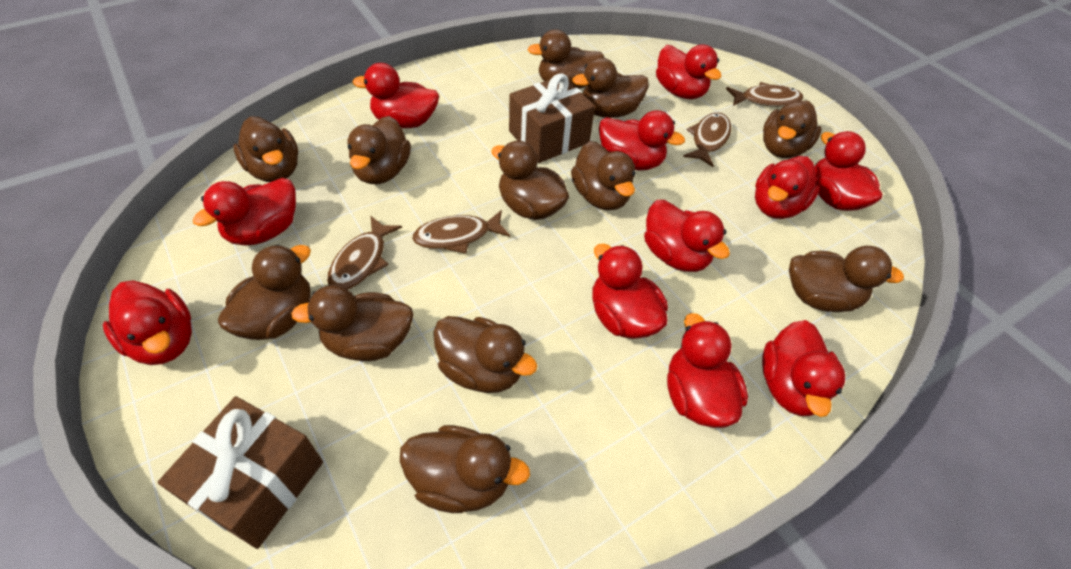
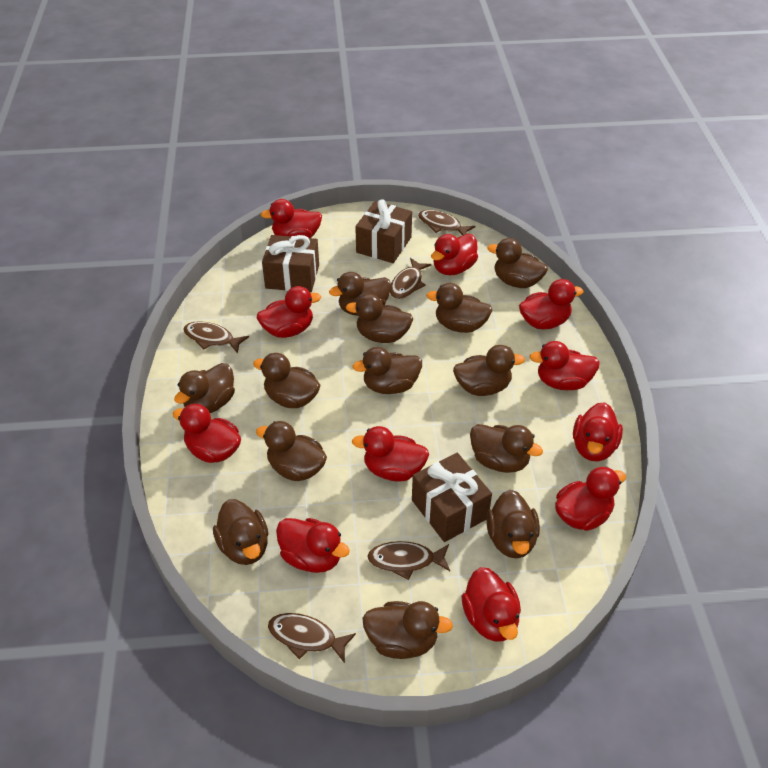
brown duck: [218,245,311,340] [233,116,298,182] [291,285,414,361] [347,116,411,184] [400,425,530,513] [433,316,537,393] [491,141,569,220] [527,29,604,89] [571,141,636,210] [572,58,649,118] [763,101,822,158] [789,246,904,312] = 12 -> [174,363,235,413] [213,499,268,565] [253,353,320,408] [256,421,327,481] [329,272,391,316] [346,294,413,343] [352,347,422,394] [362,601,453,659] [426,283,493,333] [453,345,525,396] [470,424,543,473] [486,490,540,558] [487,238,548,288] = 13
brown fish: [327,216,402,290] [412,210,510,254] [683,112,731,167] [726,82,803,107] = 4 -> [183,321,249,354] [268,613,356,663] [367,541,450,580] [390,258,431,299] [418,210,476,236] = 5
brown gift: [158,396,323,549] [509,73,595,163] = 2 -> [262,235,319,293] [355,199,412,263] [412,453,492,542] = 3

